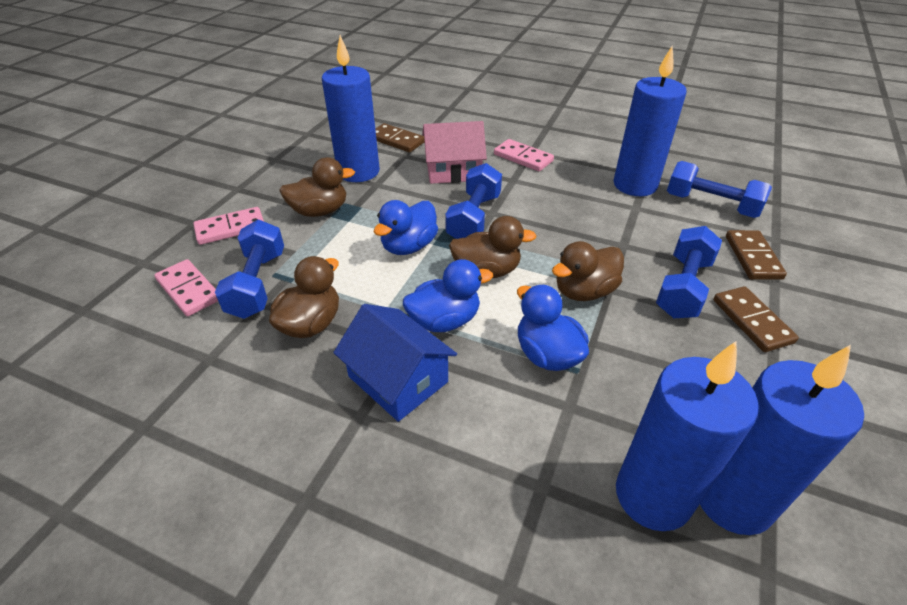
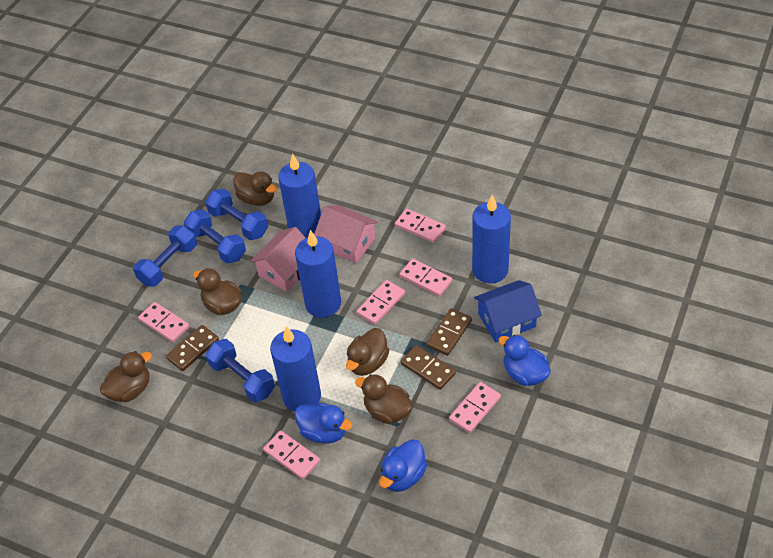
brown duck: [269,256,339,338] [279,157,355,217] [449,216,537,278] [552,241,624,301] = 4 -> [100,351,152,402] [193,268,242,315] [233,171,277,206] [346,328,389,376] [355,374,413,424] = 5
pink domino: [155,259,218,316] [193,207,264,245] [494,139,554,171] = 3 -> [138,302,190,342] [263,430,320,480] [356,280,405,325] [395,209,446,243] [400,259,452,296] [449,382,501,433] = 6
pink house: [422,121,487,184] = 1 -> [250,227,305,292] [314,205,378,263] = 2

